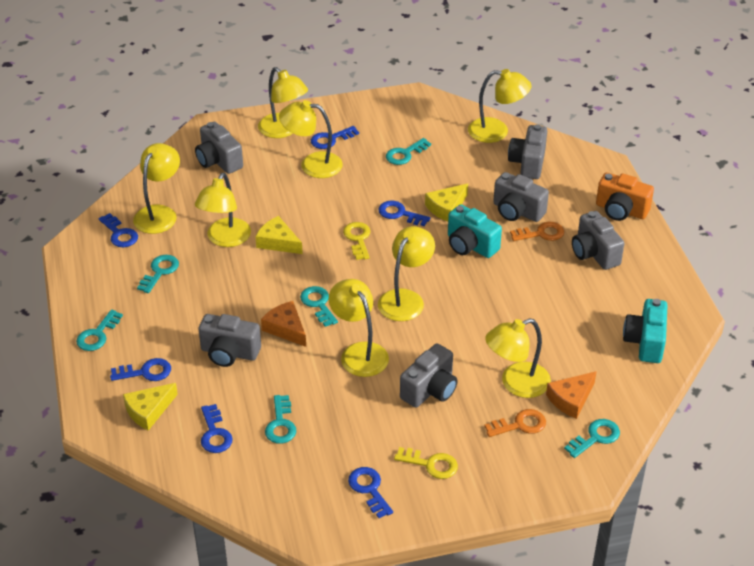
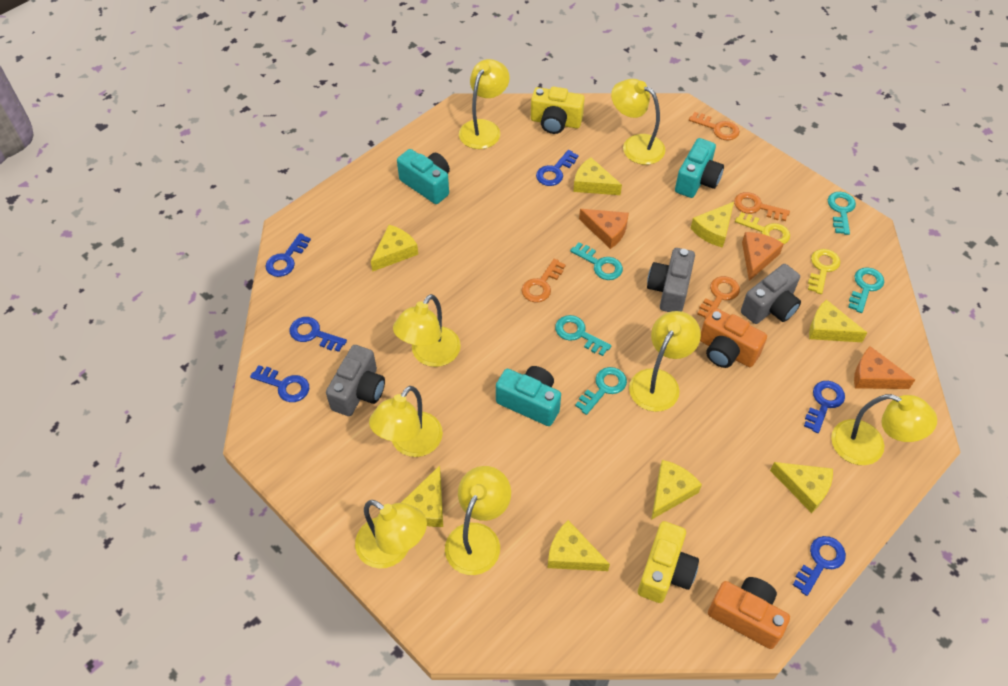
grey camera: [195,122,243,174] [199,314,261,367] [400,343,458,408] [493,172,549,222] [508,124,547,179] [572,211,624,270] = 6 -> [326,345,385,416] [647,248,695,312] [741,264,801,324] = 3
orange camera: [596,172,654,221] = 1 -> [700,308,767,368] [708,577,790,649] = 2
orange cheese: [261,301,306,347] [546,371,597,419] = 2 -> [579,209,629,249] [742,232,784,281] [854,346,915,389] = 3
orange key: [484,409,546,437] [510,222,565,241] = 2 -> [521,259,566,302] [689,112,740,141] [697,276,740,319] [734,192,790,221] = 4
turquoise camera: [448,204,502,258] [623,299,667,363] = 2 -> [397,149,450,204] [496,366,561,426] [675,138,724,198] = 3
turquoise key: [76,309,123,351] [137,255,179,293] [265,395,297,444] [300,286,338,327] [386,138,431,165] [564,419,620,458] = 6 -> [555,315,611,356] [570,242,623,280] [575,367,627,415] [828,192,856,235] [848,267,884,313] = 5
yellow camera: none = 0 -> [531,87,585,134] [638,521,699,603] = 2
yellow cheese: [123,383,178,431] [255,216,303,254] [425,183,468,221] = 3 -> [371,225,418,272] [401,465,443,527] [547,520,610,571] [573,157,622,195] [651,460,702,520] [691,202,734,248] [770,462,833,513] [809,299,867,342] = 8

